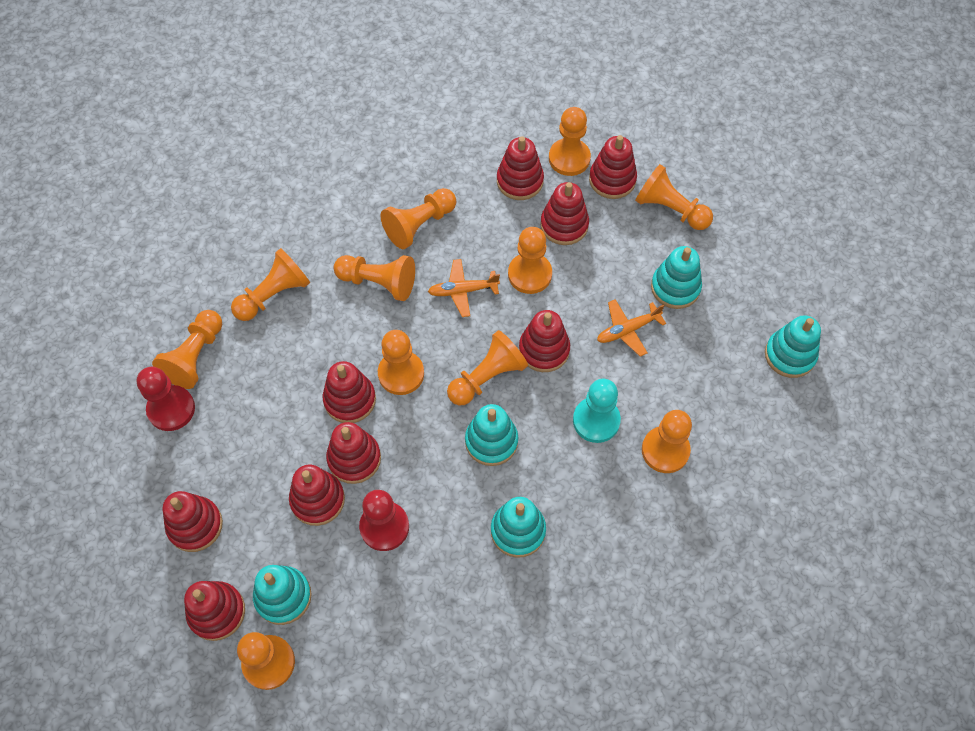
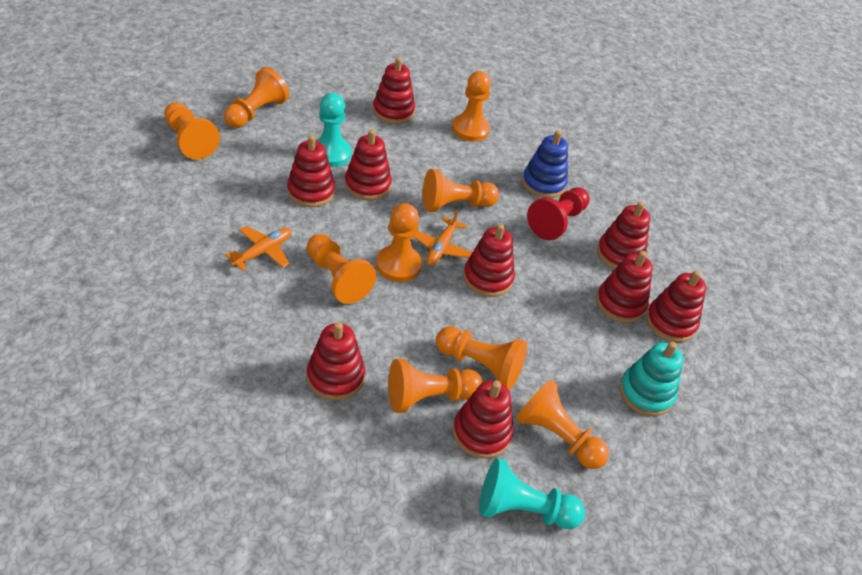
blue stacking toy: none = 0 -> [522,130,568,198] = 1
orange pawn: [152,310,222,389] [231,248,310,321] [237,632,295,690] [334,255,415,301] [378,330,424,395] [381,188,456,249] [447,330,528,406] [508,227,552,294] [549,107,591,176] [635,164,713,230] [642,410,692,473] = 11 -> [164,102,220,160] [224,67,289,128] [307,234,376,304] [376,203,422,282] [388,359,483,413] [423,169,499,212] [436,326,527,390] [452,71,491,142] [516,379,609,469] = 9
red pawn: [137,367,195,431] [359,490,409,551] = 2 -> [527,187,590,240] = 1
turquoise pawn: [573,379,621,443] = 1 -> [316,93,352,167] [479,458,585,529] = 2
turquoise stacking toy: [253,565,312,625] [465,404,518,466] [491,497,546,558] [651,246,702,309] [765,315,821,378] = 5 -> [619,342,683,416] = 1

